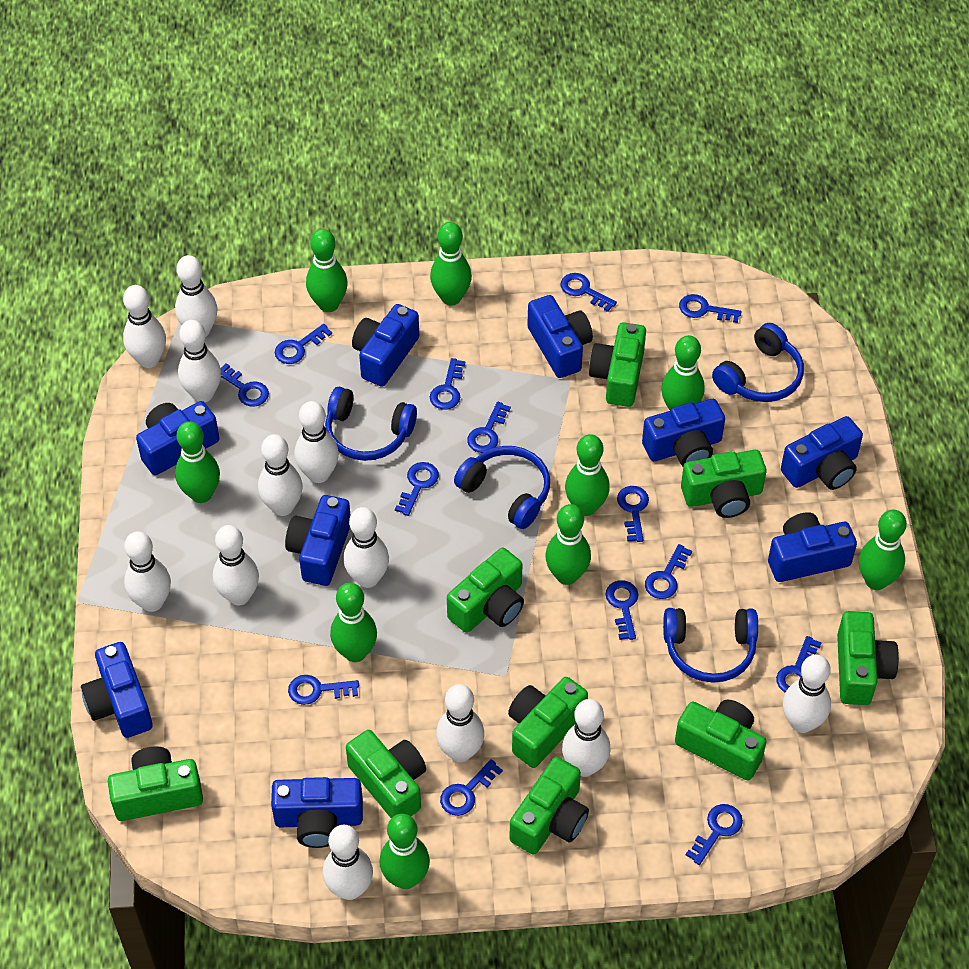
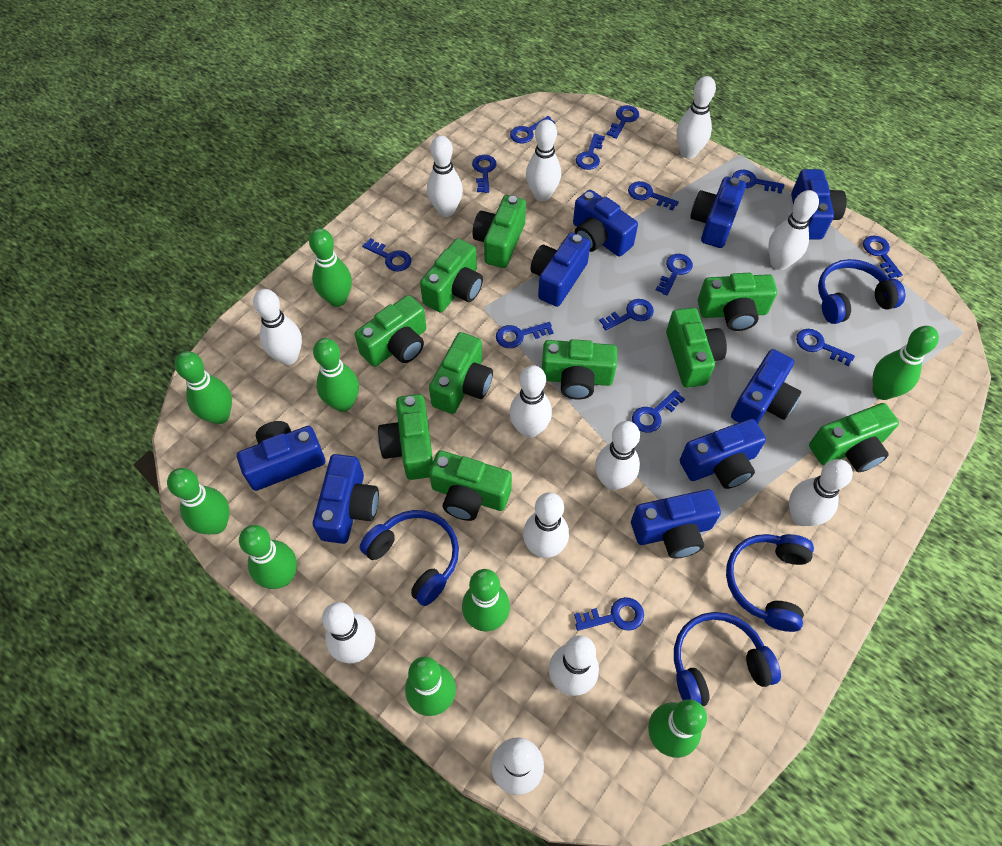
green camera: [108,746,203,821] [346,730,426,818] [447,547,524,633] [508,677,588,768] [509,757,589,855] [589,322,646,407] [675,700,767,780] [681,450,766,518] [837,611,899,705] = 9 -> [355,295,427,367] [378,394,433,480] [420,238,483,313] [429,332,493,414] [429,451,512,521] [473,195,526,268] [542,339,617,400] [666,307,727,388] [698,273,777,331] [809,403,899,472] = 10

